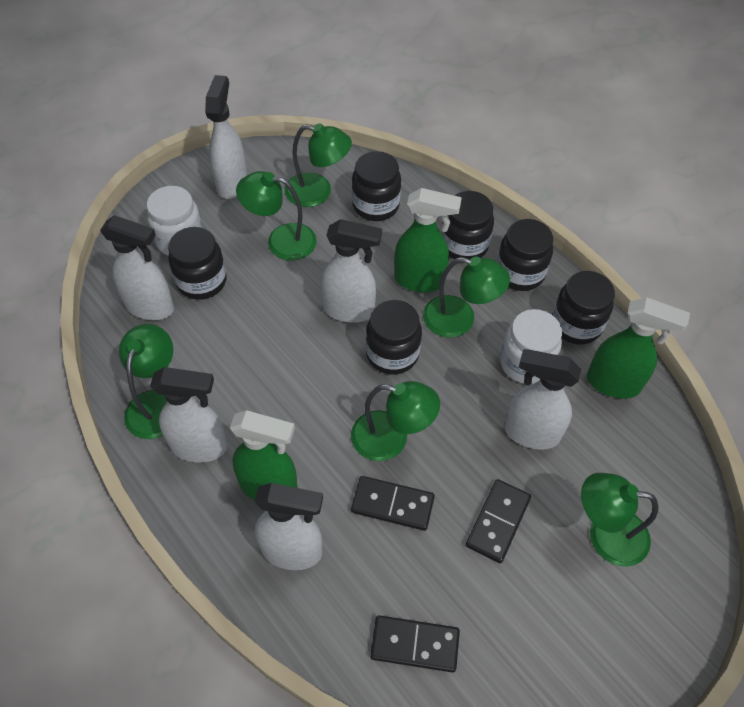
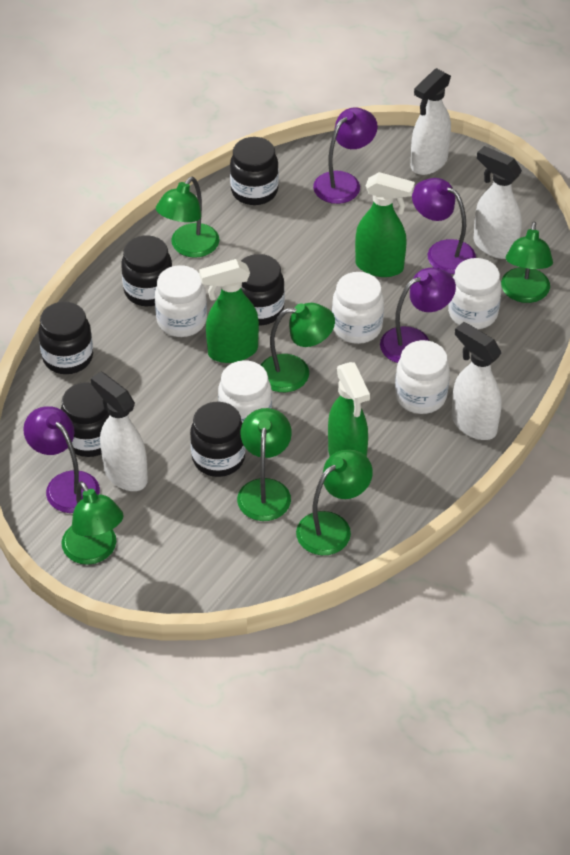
black domino: [351,476,435,531] [370,615,460,673] [466,479,531,563] = 3 -> none = 0
purple lamp: none = 0 -> [23,406,100,513] [313,108,378,204] [380,268,456,363] [412,178,476,274] = 4
white jar: [147,186,203,256] [500,309,562,384] = 2 -> [155,265,207,337] [218,360,272,423] [332,272,384,344] [395,340,450,414] [448,258,502,329] = 5
white spray bottle: [100,215,174,320] [150,367,227,462] [205,75,247,199] [255,483,323,570] [321,219,382,323] [504,349,581,450] = 6 -> [91,372,148,491] [411,68,451,175] [452,322,502,440] [474,146,522,259] = 4

